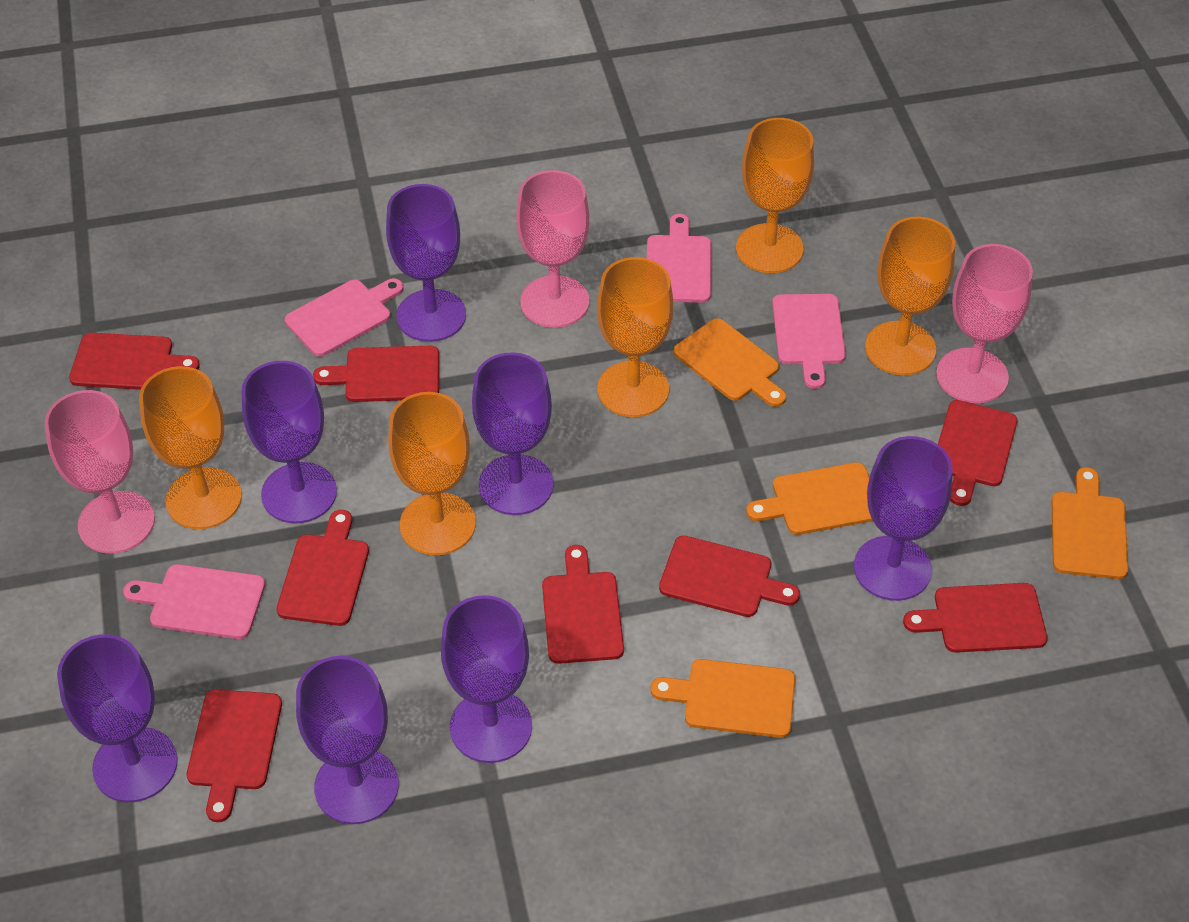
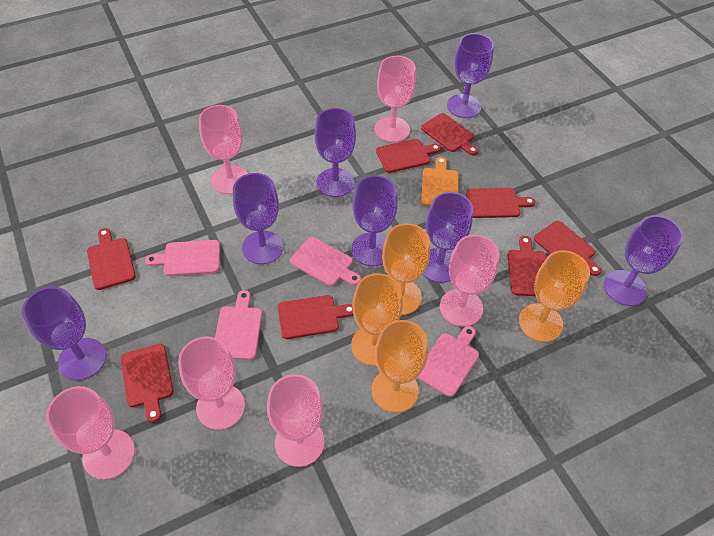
orange cutting board: [651,659,795,738] [674,318,786,407] [746,462,873,535] [1052,467,1128,579] = 4 -> [421,157,459,206] = 1
orange goblet: [139,366,242,529] [388,392,476,555] [597,257,673,417] [736,118,814,273] [865,216,955,375] = 5 -> [351,273,403,366] [371,320,428,413] [382,223,430,315] [519,250,590,342] = 4
pink goblet: [44,390,155,554] [516,170,589,328] [936,244,1033,403] = 3 -> [46,386,135,480] [178,337,245,430] [199,105,248,194] [267,374,324,467] [375,56,416,142] [440,235,500,326] = 6

